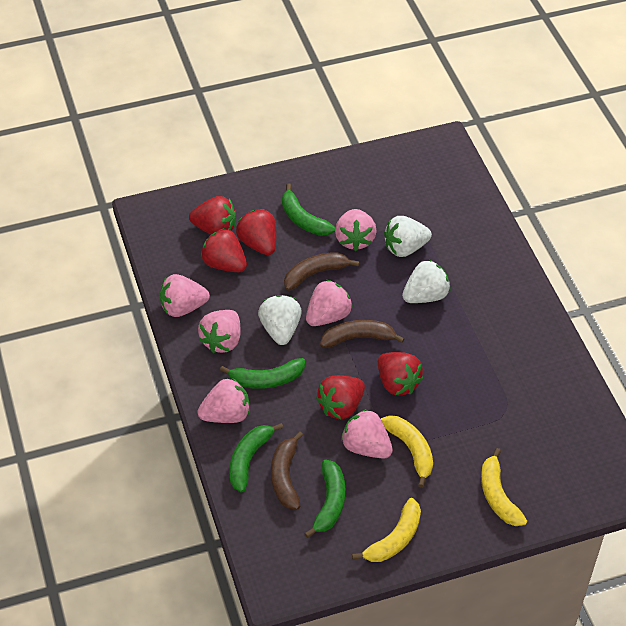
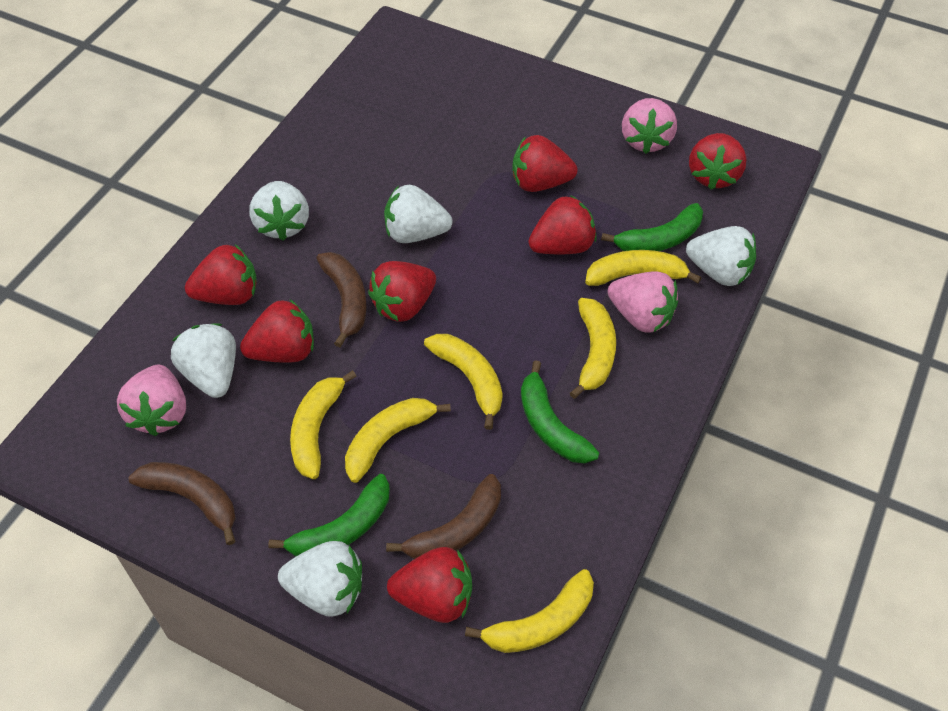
green banana: [220,358,305,389] [229,423,283,493] [282,184,335,236] [304,459,345,538] = 4 -> [268,474,390,557] [521,360,599,463] [601,203,703,251] = 3
pink strawberry: [160,274,210,317] [198,310,241,353] [198,378,250,423] [306,280,353,326] [335,209,377,251] [341,409,393,459] = 6 -> [117,365,186,436] [608,271,678,332] [622,98,677,154] = 3
red strawberry: [189,196,236,234] [201,228,247,272] [236,209,276,255] [316,375,365,419] [378,352,423,396] = 5 -> [185,244,257,305] [240,300,314,363] [368,261,436,322] [387,547,472,623] [512,135,578,192] [528,195,597,255] [689,133,747,190] = 7
white strawberry: [258,295,302,345] [384,216,432,257] [402,259,450,303] = 3 -> [171,323,236,398] [250,181,309,241] [278,541,362,617] [384,185,453,243] [686,226,756,286] = 5
yellow banana: [352,498,421,562] [381,415,433,488] [481,448,527,526] = 3 -> [290,370,357,479] [345,398,451,483] [424,334,503,430] [465,569,594,653] [570,298,616,399] [585,250,701,286] = 6

